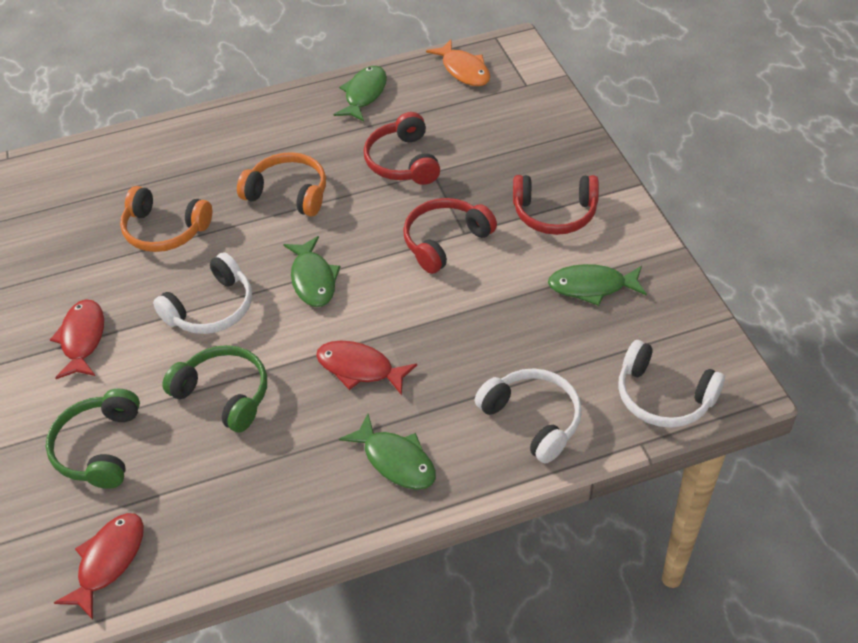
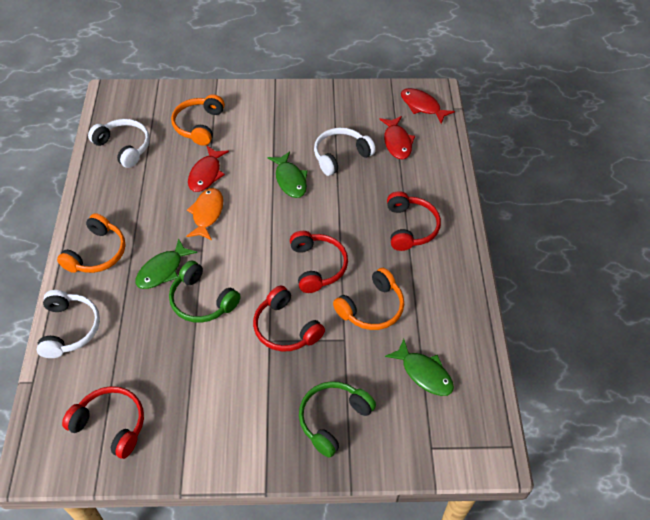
green fish: [283,236,341,307] [334,66,387,122] [339,414,436,490] [548,264,647,306] = 4 -> [135,238,197,289] [268,151,308,198] [385,339,454,396] = 3
orange headphones: [120,186,212,252] [237,152,326,217] = 2 -> [57,213,125,273] [171,94,225,146] [333,268,404,330] = 3
red headphones: [364,112,440,185] [403,198,497,274] [513,175,599,235] = 3 -> [62,386,144,459] [253,285,325,352] [290,231,348,293] [387,191,441,251] = 4

